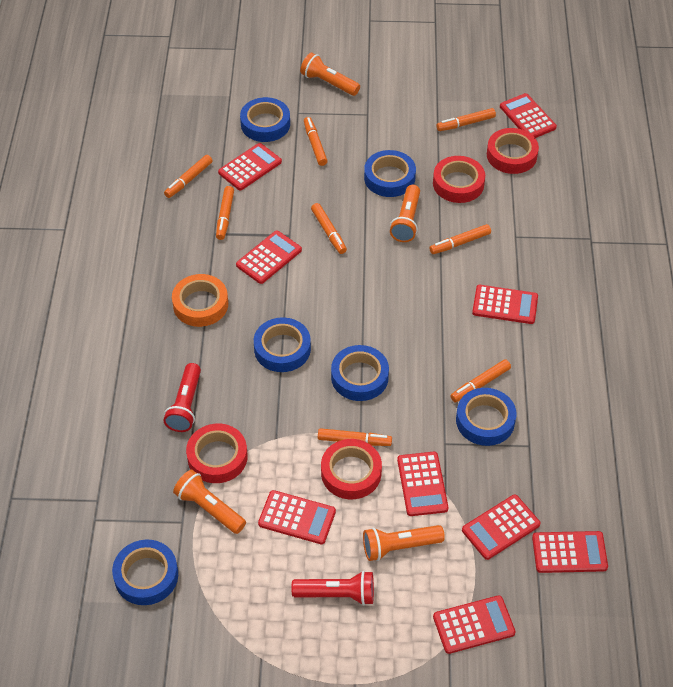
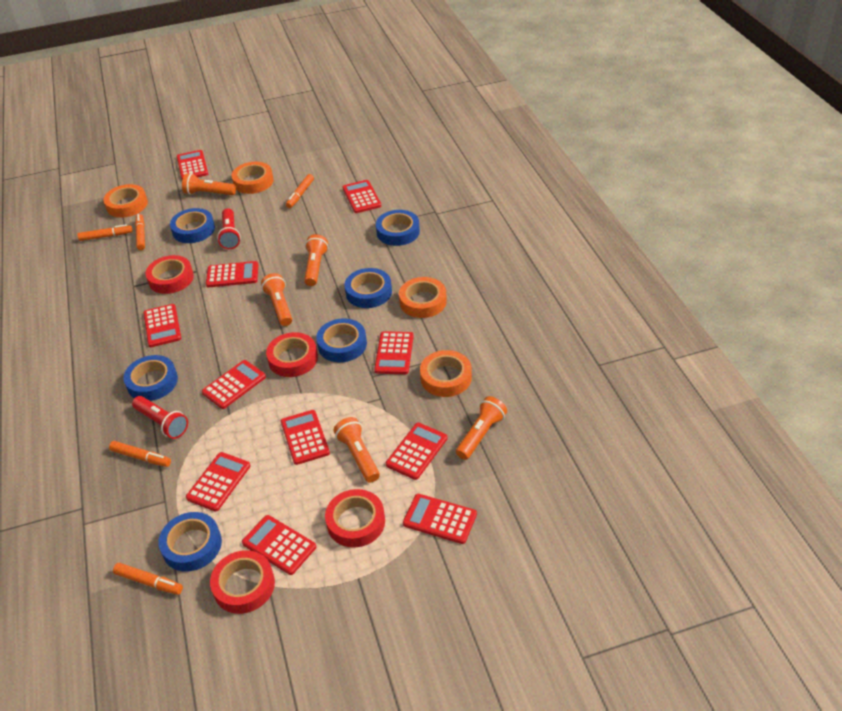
orange flashlight: [173,470,246,534] [300,53,360,96] [363,525,445,561] [390,185,420,242] = 4 -> [182,173,236,195] [261,273,292,326] [304,234,328,286] [334,417,380,483] [456,396,507,460] = 5
orange marker: [164,155,213,198] [216,186,234,240] [304,117,327,166] [311,203,347,254] [318,428,392,446] [429,224,491,254] [437,108,496,131] [450,359,511,402] = 8 -> [77,224,133,241] [109,441,171,467] [113,563,183,595] [135,214,145,250] [286,174,314,208] = 5
orange tape: [172,274,228,327] = 1 -> [103,184,148,218] [232,162,274,194] [399,277,447,318] [420,350,472,397] = 4
red calculator: [218,143,282,190] [236,231,302,284] [258,490,336,544] [397,452,448,516] [433,595,516,654] [462,494,540,560] [472,285,538,324] [500,93,557,138] [532,531,608,573] = 9 -> [143,304,181,347] [177,150,208,180] [186,452,251,512] [202,360,266,409] [206,261,258,287] [242,515,316,575] [281,410,330,465] [343,180,381,213] [374,331,414,374] [386,423,447,480] [403,494,477,544] = 11

